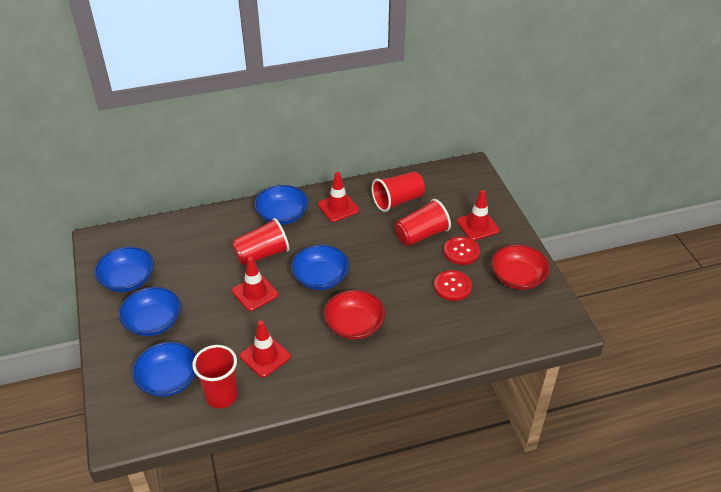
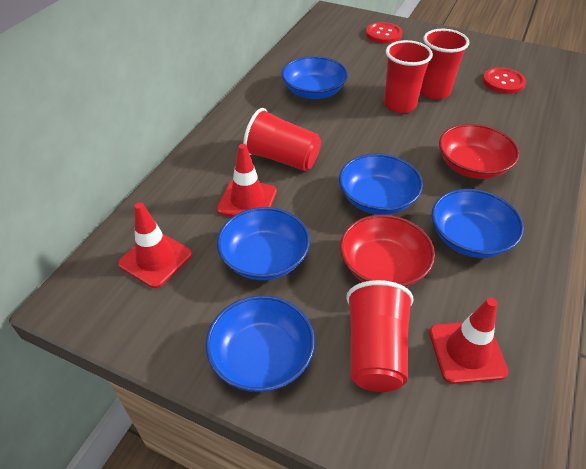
red traffic cone: [232,257,278,311] [240,320,291,377] [318,172,359,222] [457,190,500,241] = 4 -> [118,202,192,288] [217,144,277,217] [429,298,508,384] = 3

